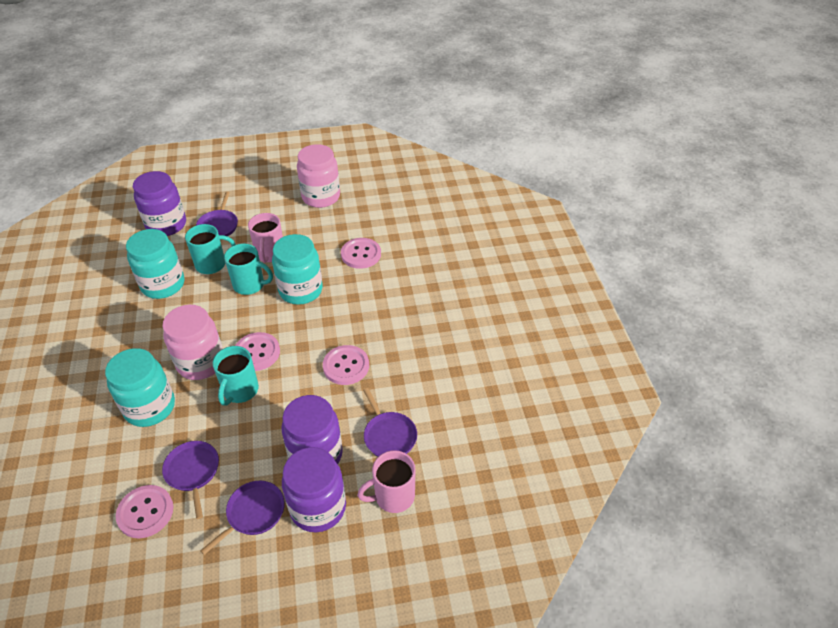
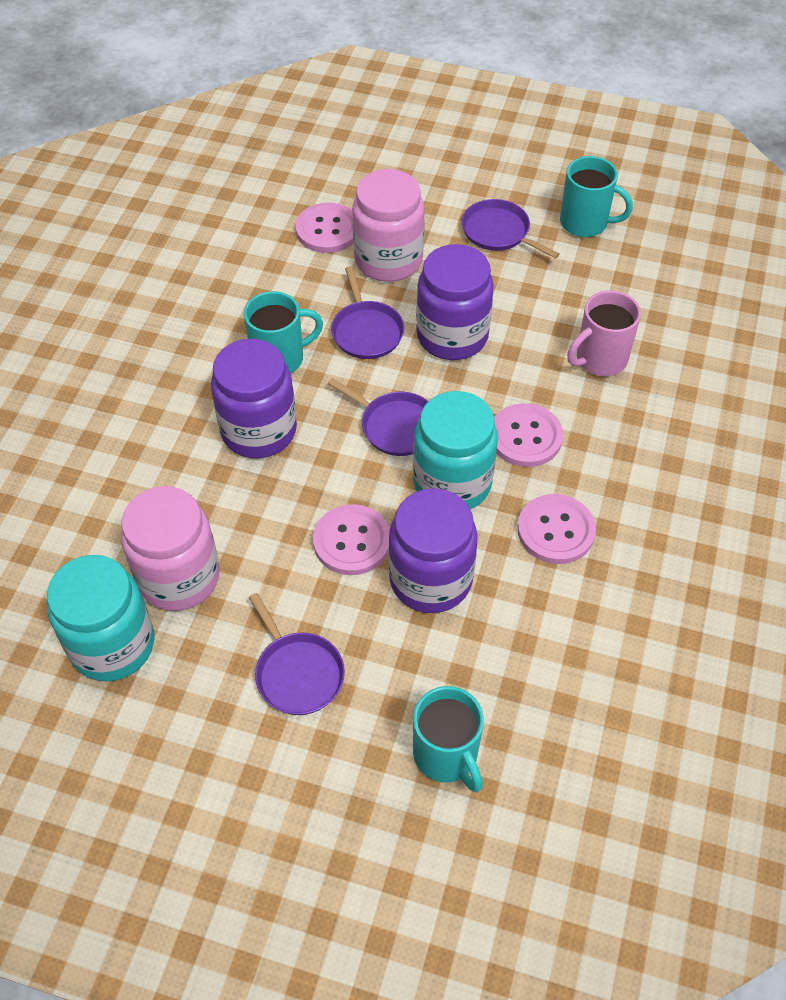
pink mug: [248,213,283,263] [357,450,415,513] = 2 -> [567,290,641,376] = 1
turquoise jar: [105,348,175,427] [126,229,185,299] [272,234,323,305] = 3 -> [47,555,154,682] [413,391,498,509] = 2

